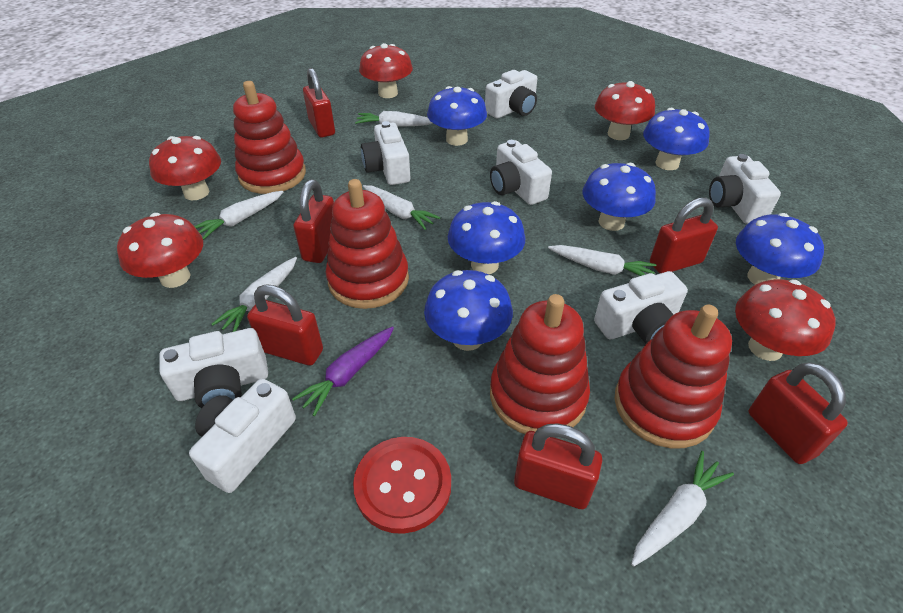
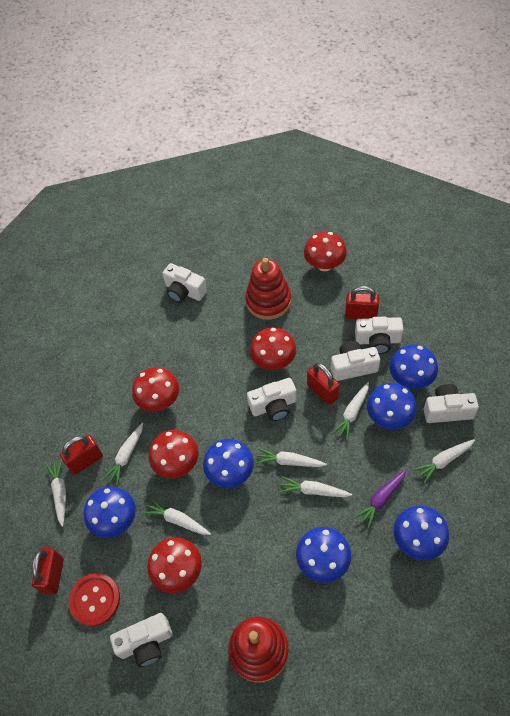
red padlock: [247,284,323,366] [293,179,334,263] [303,68,335,138] [514,423,602,509] [650,198,718,273] [748,362,848,464] = 6 -> [32,548,64,594] [60,435,103,475] [307,363,340,405] [345,286,379,319] = 4
red stacking toy: [233,81,306,194] [325,179,409,309] [490,294,590,434] [615,305,732,448] = 4 -> [228,617,289,683] [245,258,291,320] = 2
white camera: [160,328,268,408] [189,379,296,493] [361,121,410,185] [485,70,537,118] [490,140,552,205] [594,271,688,344] [709,154,781,224] = 7 -> [110,613,172,667] [162,263,207,303] [247,378,297,421] [331,341,380,381] [355,317,403,354] [424,384,479,423] = 6
white carrot: [194,191,283,240] [212,257,297,332] [355,111,432,127] [363,185,441,230] [548,245,657,276] [631,451,734,566] = 6 -> [46,459,66,527] [103,423,143,485] [143,498,211,535] [256,448,327,467] [279,476,352,497] [333,382,369,440] [413,439,475,483] = 7

